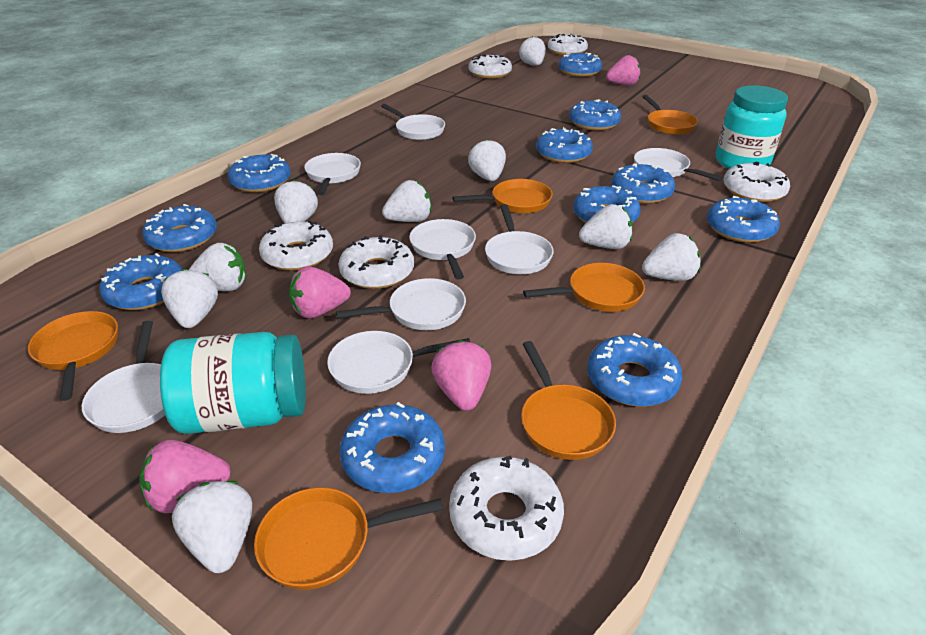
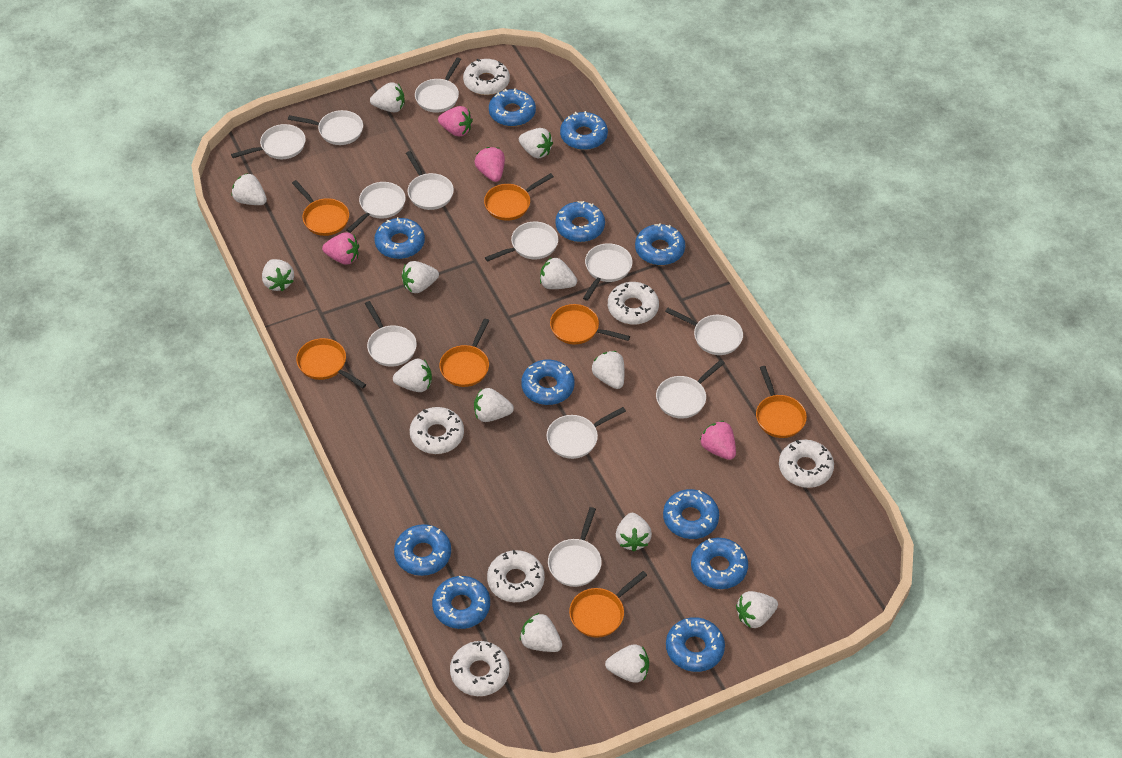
orange pan: [28,311,118,401] [254,487,443,590] [452,179,552,213] [521,341,616,460] [523,263,645,312] [642,95,698,135] = 6 -> [292,180,349,236] [296,338,366,389] [439,319,489,387] [484,173,554,221] [550,304,630,344] [569,571,647,638] [756,366,807,438] = 7
turquoise jar: [160,332,306,434] [716,85,788,169] = 2 -> none = 0
white pan: [82,321,165,433] [304,153,361,195] [327,331,470,394] [336,278,466,330] [381,104,445,140] [409,219,476,280] [485,204,554,274] [634,148,723,181] = 8 -> [231,124,306,159] [288,110,363,145] [346,182,406,233] [365,301,417,367] [406,151,454,210] [415,57,461,113] [485,221,558,262] [546,407,626,459] [548,507,602,587] [583,243,633,301] [656,360,725,419] [665,308,743,355] = 12
white strawberry: [161,268,218,328] [172,481,252,573] [189,243,246,291] [274,179,318,223] [382,180,431,222] [468,139,506,181] [519,36,545,66] [579,204,633,249] [642,233,701,281] = 9 -> [232,173,267,205] [262,259,294,291] [370,82,405,112] [393,358,432,392] [402,261,439,293] [474,388,514,422] [519,128,553,158] [520,613,562,652] [540,257,577,289] [592,351,625,389] [605,644,649,683] [616,513,652,552] [736,591,778,628] = 13

